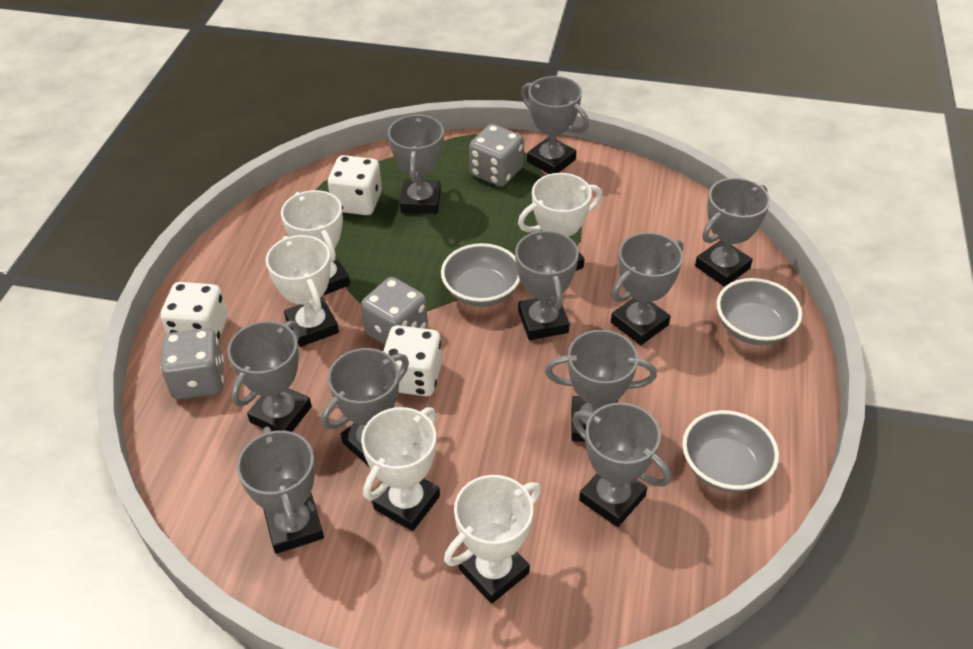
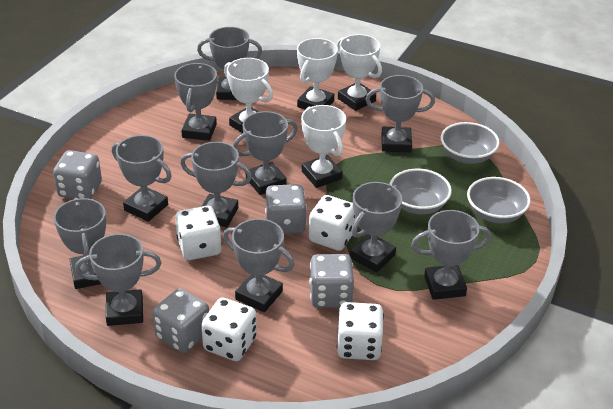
grey dice: [160,328,224,400] [361,277,428,345] [469,124,524,187] = 3 -> [53,150,102,199] [153,288,209,353] [265,184,307,234] [309,254,354,308] = 4
grey trophy: [227,321,312,432] [237,427,324,554] [321,348,409,466] [388,114,444,214] [515,229,579,340] [521,76,589,174] [545,330,657,442] [572,403,671,527] [611,232,683,345] [695,178,770,287] = 10 -> [54,198,106,289] [75,234,161,326] [112,135,172,222] [174,63,217,141] [180,142,252,227] [197,27,262,100] [223,219,294,312] [233,111,298,195] [350,182,402,272] [366,75,435,153] [411,210,491,300] = 11
white dice: [160,282,228,342] [328,155,382,215] [383,325,442,396] = 3 -> [175,206,222,260] [201,297,257,361] [309,195,356,251] [337,302,384,360] = 4
white trophy: [266,235,339,347] [281,190,350,295] [361,407,440,531] [444,475,541,604] [518,173,602,271] = 5 -> [224,58,273,133] [297,38,338,109] [301,105,346,188] [337,34,382,111] = 4

